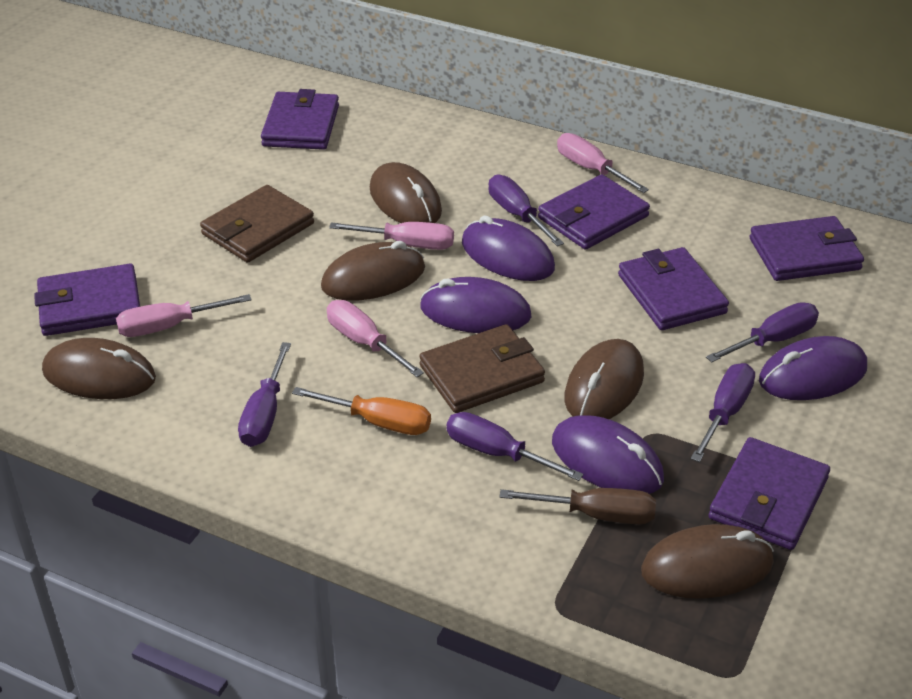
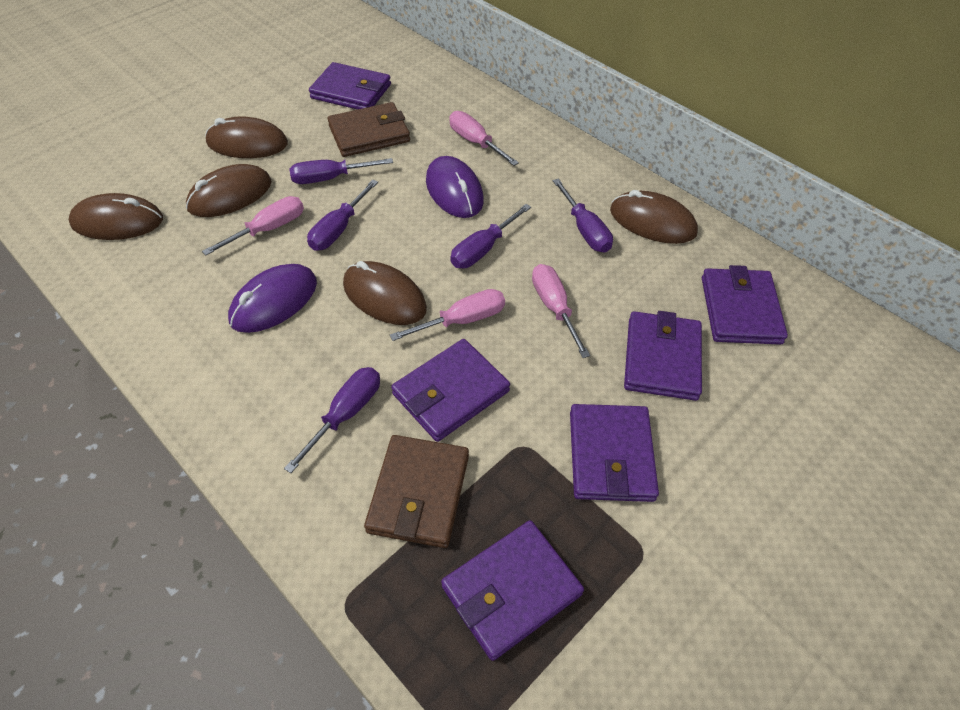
brown screwdriver: [499,488,656,524] = 1 -> none = 0
orange screwdriver: [292,387,431,435] = 1 -> none = 0
purple mouse: [420,277,531,333] [462,215,555,281] [552,415,664,494] [759,336,867,400] = 4 -> [228,264,317,333] [426,156,484,218] = 2

